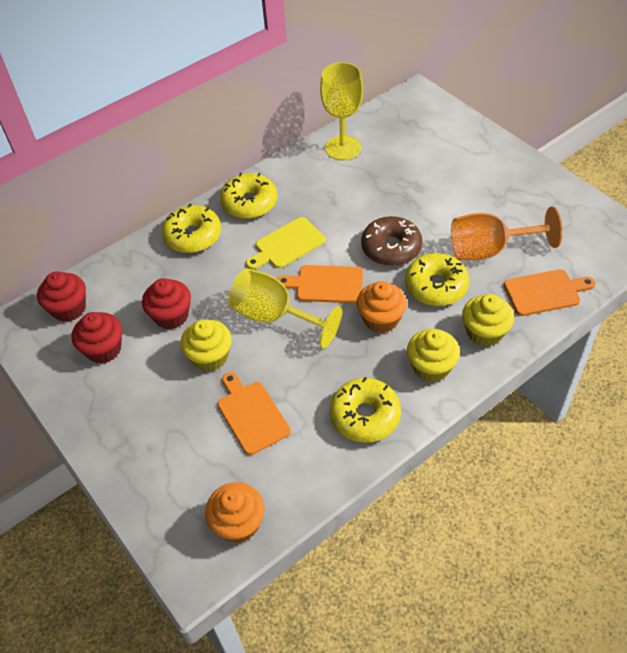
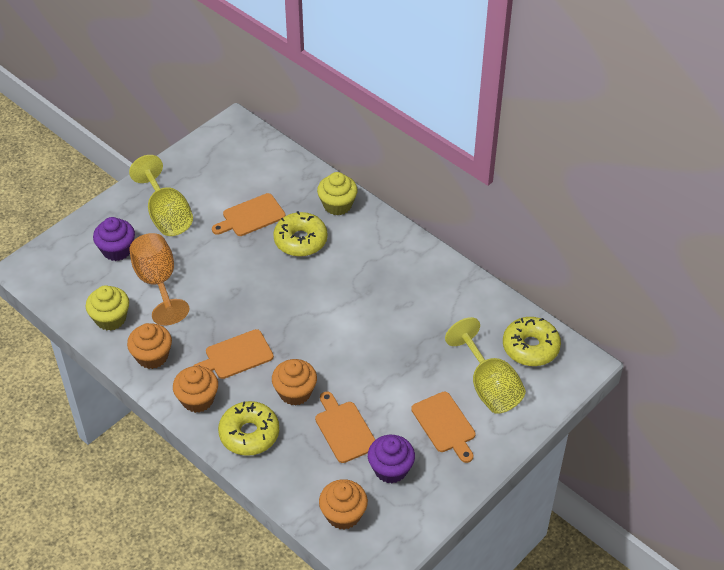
brown donut: [361,216,422,266] = 1 -> none = 0
orange cupcake: [205,482,265,543] [357,281,407,333] = 2 -> [127,323,172,369] [173,366,218,413] [272,359,317,406] [319,479,368,530] = 4
orange cutting board: [218,372,291,455] [277,265,363,303] [504,269,596,316] = 3 -> [193,329,274,379] [212,193,286,236] [315,391,375,463] [411,392,476,463] = 4
purple cupcake: none = 0 -> [93,217,135,261] [368,435,415,483] = 2
red cupcake: [37,271,86,322] [72,312,122,364] [142,278,191,329] = 3 -> none = 0
yellow cupcake: [180,320,232,372] [407,329,460,382] [462,294,514,347] = 3 -> [86,285,129,331] [317,172,358,216] = 2
yellow cutting board: [246,217,326,270] = 1 -> none = 0
yellow donut: [162,204,221,253] [220,173,277,219] [330,377,401,443] [405,253,469,306] = 4 -> [218,401,279,456] [273,211,328,257] [503,317,561,366] = 3

